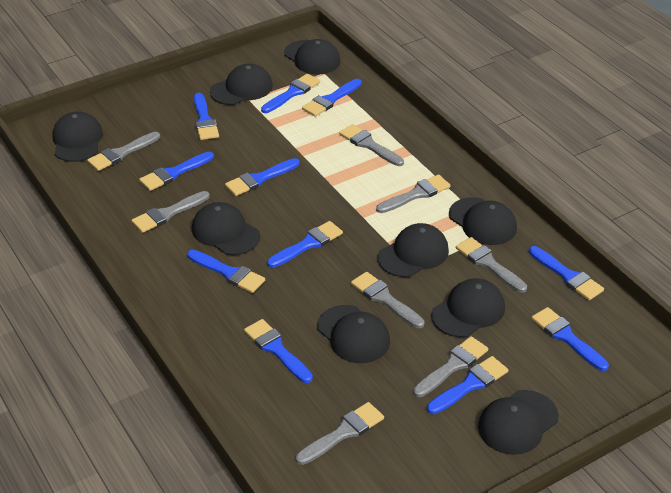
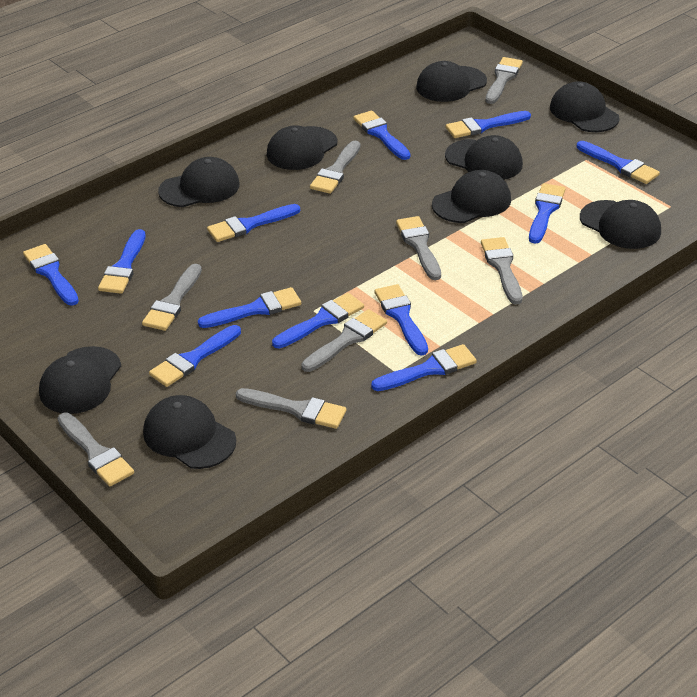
blue brush: [139,152,214,191] [187,250,265,293] [194,93,219,140] [225,158,300,196] [244,319,313,383] [261,74,320,113] [267,221,343,268] [302,79,362,117] [427,356,508,414] [529,246,604,300] [531,307,609,371] = 11 -> [23,244,79,306] [98,229,146,294] [149,325,241,387] [198,287,301,328] [207,204,300,242] [272,293,364,349] [353,111,411,160] [371,344,477,391] [374,284,428,356] [445,111,531,138] [529,183,566,244] [577,141,660,184] = 12

